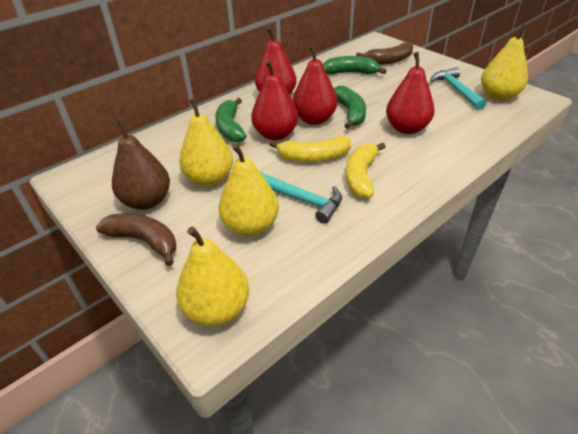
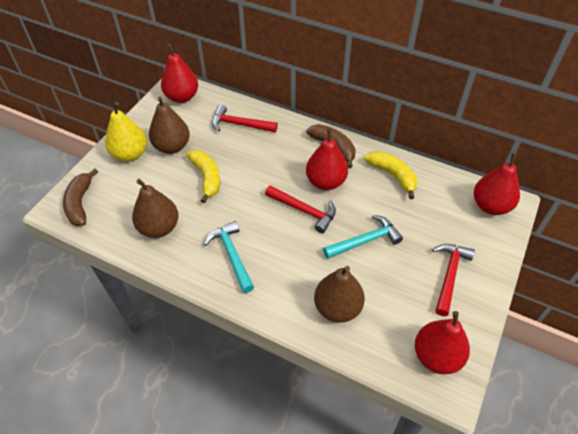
brown pear: [112,119,170,210] = 1 -> [132,179,179,238] [149,96,190,154] [314,266,365,323] = 3
green banana: [215,98,246,142] [323,56,386,75] [333,86,366,129] = 3 -> none = 0
red hammer: none = 0 -> [212,105,278,132] [265,185,336,233] [432,244,475,316] = 3
yellow pear: [176,227,249,326] [179,98,233,186] [219,144,279,236] [481,24,528,101] = 4 -> [105,102,147,162] = 1

